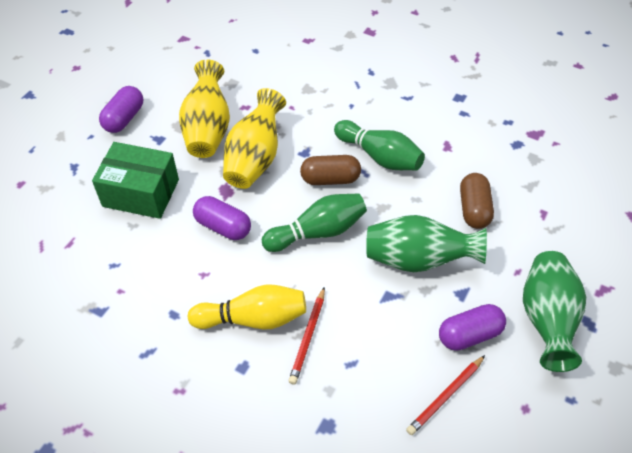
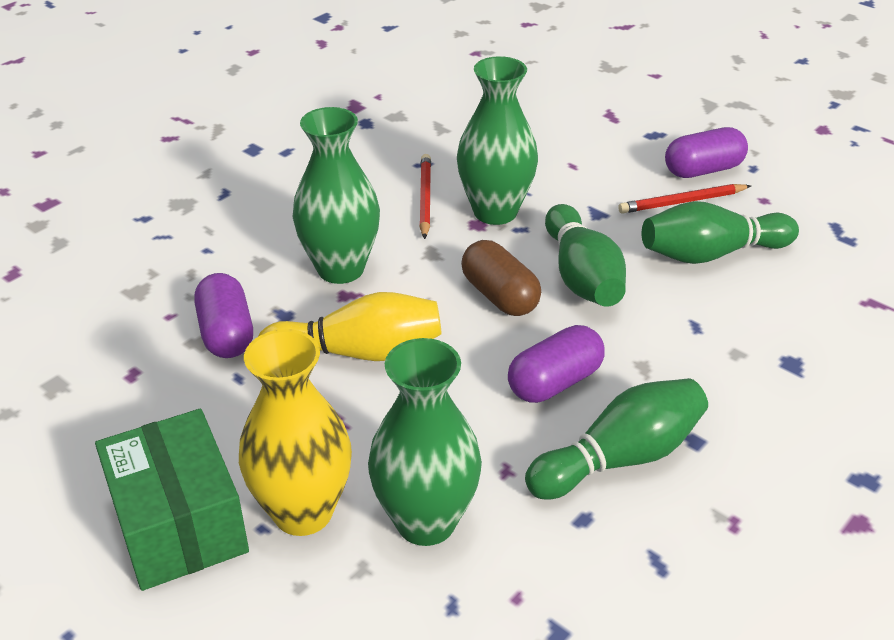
brown capsule: [300,155,361,185] [460,173,494,229] = 2 -> [461,240,541,316] = 1
green bowling pin: [262,193,367,252] [334,120,425,170] = 2 -> [525,378,708,499] [545,204,626,307] [642,201,799,264] = 3
green vase: [366,215,487,272] [523,251,586,372] = 2 -> [293,107,380,284] [368,338,482,546] [457,56,538,225] = 3
yellow vase: [179,60,230,158] [223,88,286,189] = 2 -> [239,329,352,536] = 1

